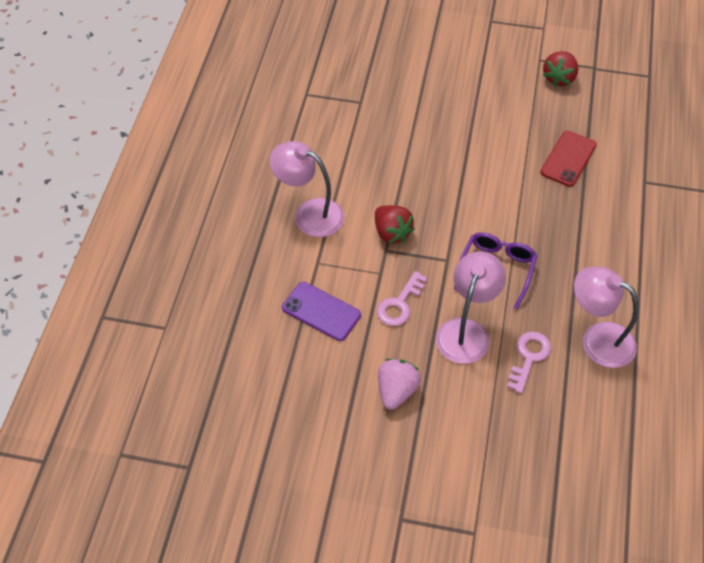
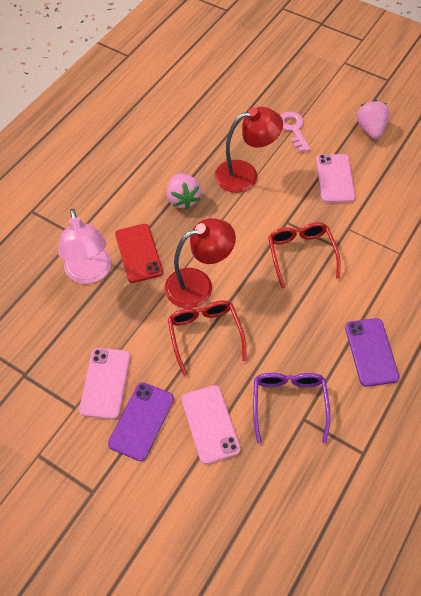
pink key: [377,271,427,326] [508,332,551,394] = 2 -> [280,111,311,152] = 1
pink lamp: [269,141,344,237] [436,252,506,364] [574,267,638,368] = 3 -> [58,209,111,284] = 1
pink phone: none = 0 -> [79,348,130,419] [182,385,240,464] [316,154,355,203] = 3
pink strawberry: [378,359,421,410] = 1 -> [167,173,201,210] [357,100,390,139] = 2
purple phone: [282,282,361,341] = 1 -> [108,382,174,461] [345,318,399,387] = 2
red glasses: none = 0 -> [168,301,247,376] [268,222,341,288] = 2
red lamp: none = 0 -> [165,218,236,308] [215,107,283,193] = 2
red strawberry: [375,205,415,244] [543,51,578,87] = 2 -> none = 0

